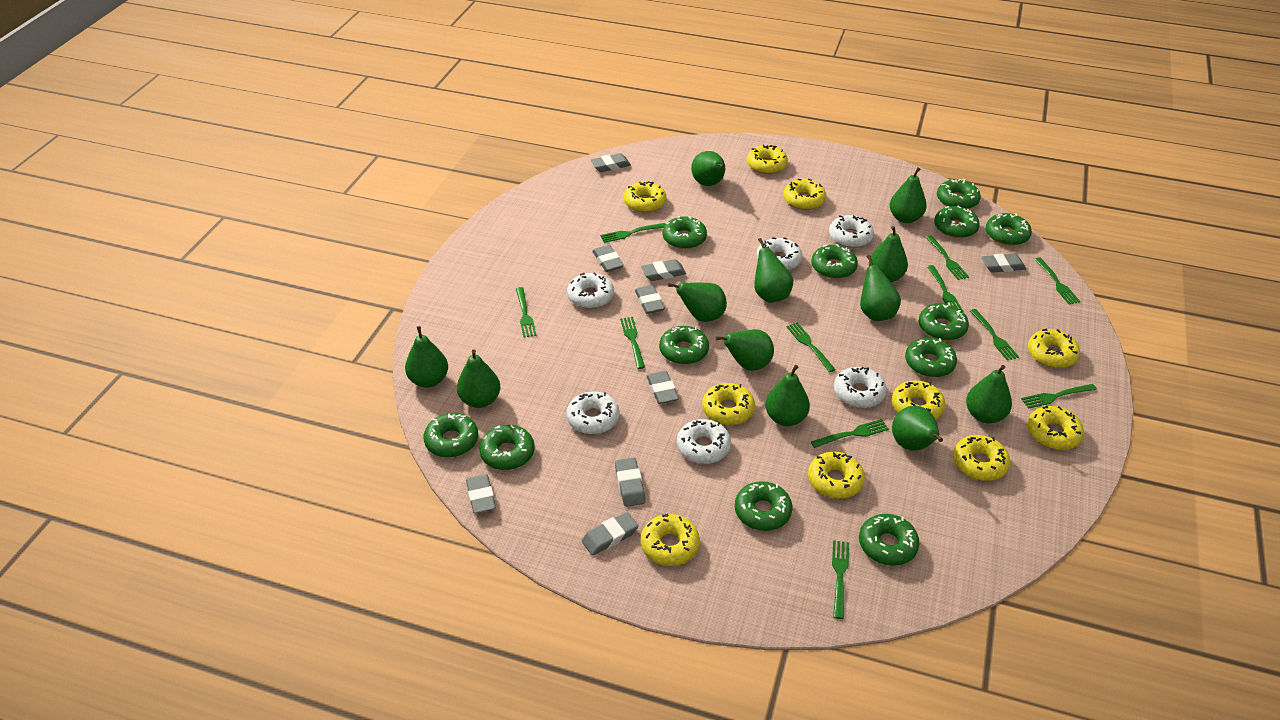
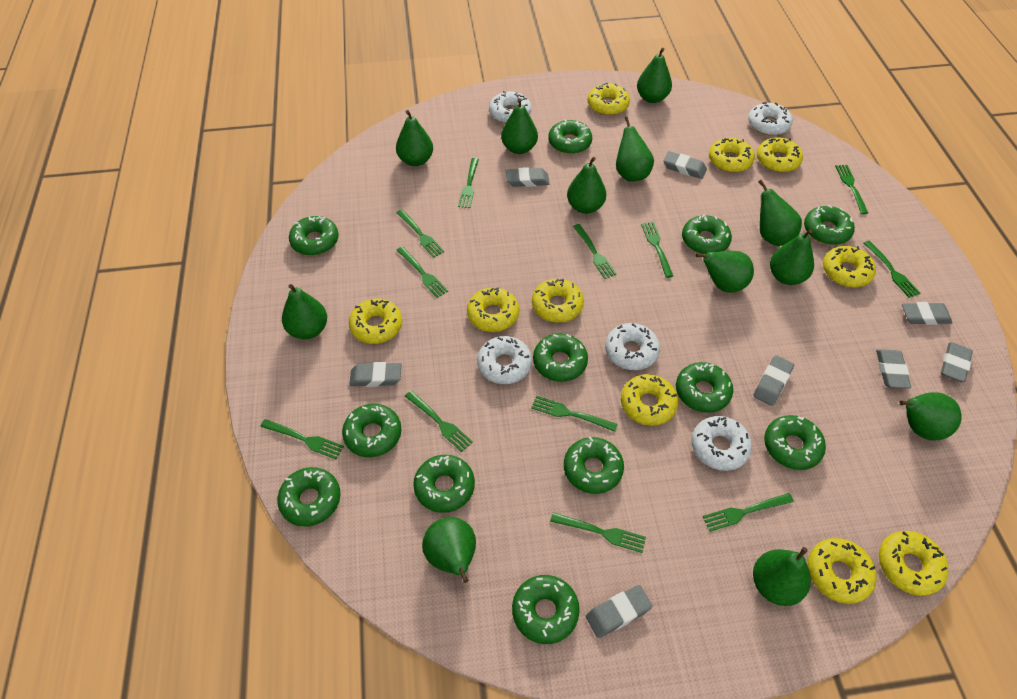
green fork: [516,287,536,338] [600,223,665,243] [620,317,645,369] [786,322,836,372] [811,419,889,448] [832,540,849,619] [926,236,969,280] [927,265,963,311] [970,309,1019,361] [1021,384,1097,409] [1035,257,1080,304] = 11 -> [260,419,344,459] [396,209,444,258] [397,246,448,298] [405,391,473,452] [458,158,479,208] [531,396,618,432] [550,513,646,553] [573,224,617,279] [641,222,673,278] [703,493,794,532] [835,165,868,214] [864,241,920,298] = 12
grey eraser: [466,474,496,514] [582,512,638,556] [591,153,631,172] [592,245,624,272] [615,458,645,507] [635,285,665,314] [641,259,686,281] [647,371,679,404] [982,254,1026,272] = 9 -> [349,362,401,387] [506,167,549,187] [586,585,652,638] [663,151,707,179] [753,355,794,406] [876,349,911,389] [902,302,952,325] [941,342,973,382] = 8
white donut: [566,391,620,434] [567,272,614,309] [677,419,731,464] [757,237,802,270] [829,215,874,248] [834,367,887,408] = 6 -> [477,336,532,384] [489,91,531,124] [605,323,660,370] [691,416,752,471] [748,102,793,136] = 5

